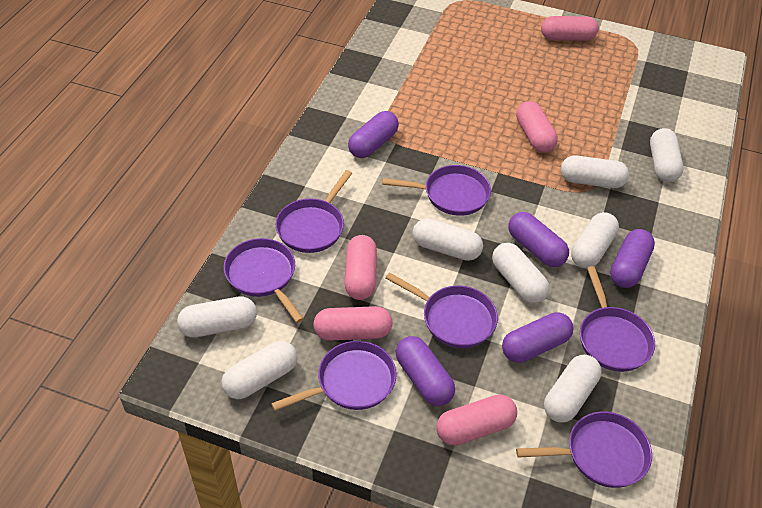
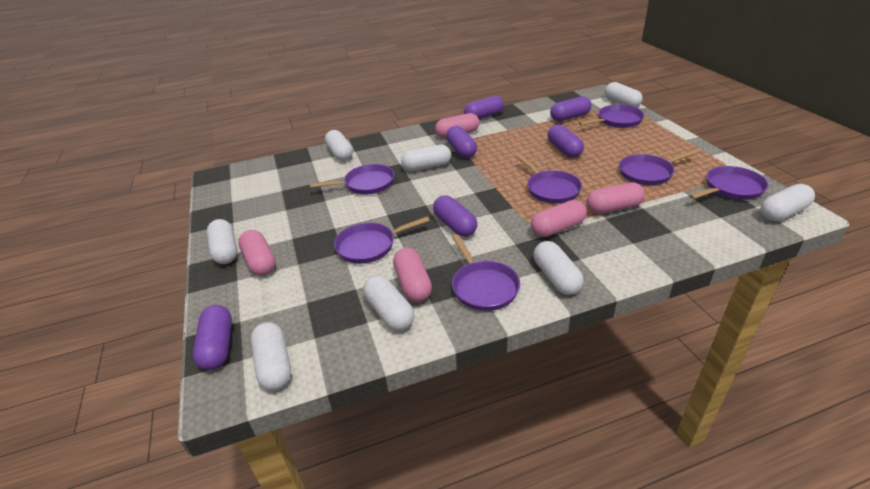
purple capsule: [348,111,399,158] [396,336,455,406] [502,312,574,363] [508,212,569,267] [610,229,655,288] = 5 -> [193,305,232,370] [433,195,477,237] [446,126,477,158] [464,96,504,119] [548,124,584,158] [550,96,592,121] = 6

